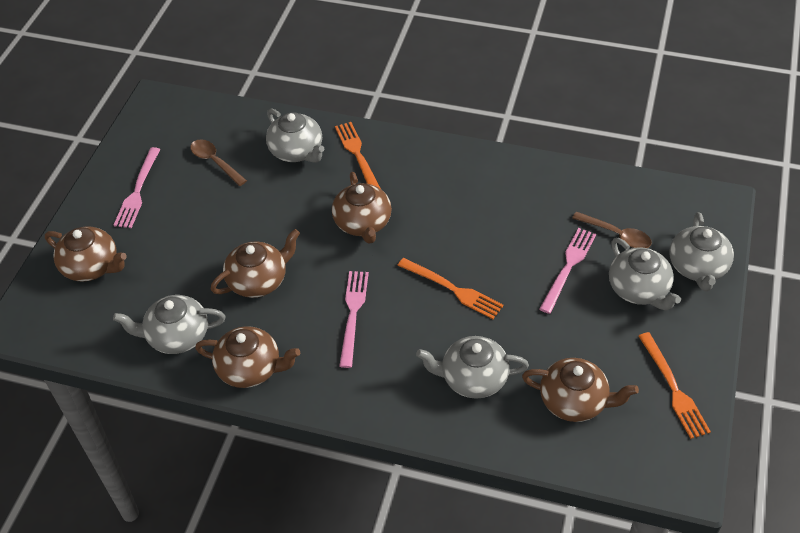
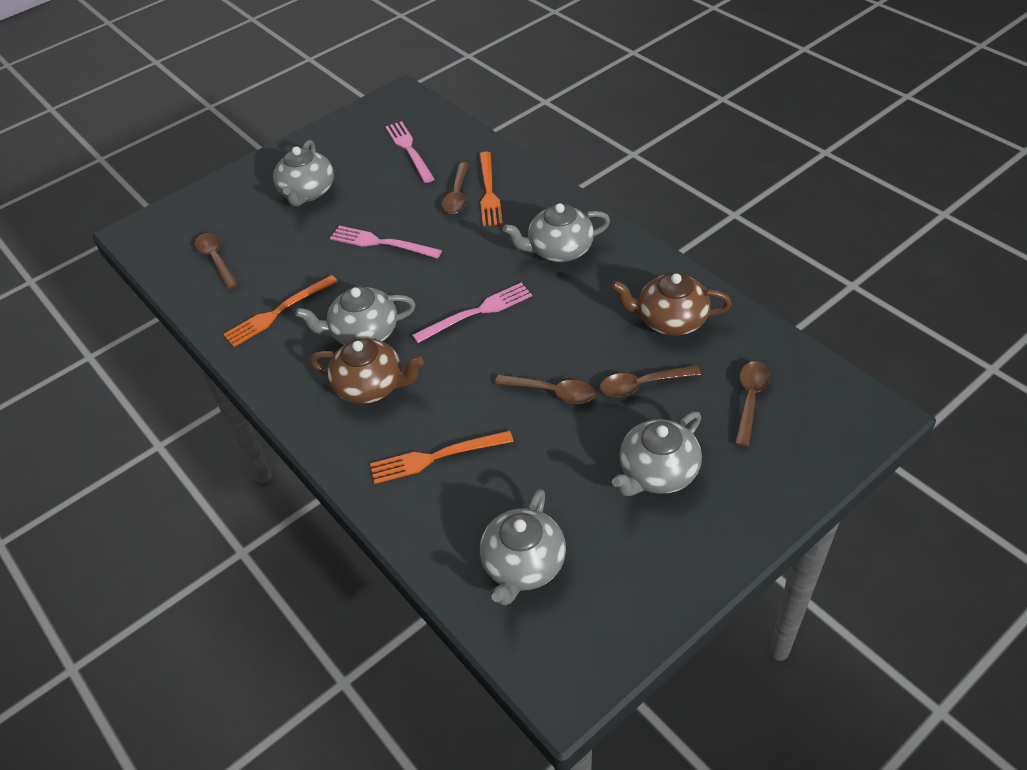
brown spoon: [190,139,247,186] [572,212,652,248] = 2 -> [195,233,239,289] [442,162,469,214] [495,374,595,404] [600,365,701,397] [735,361,770,447] = 5
brown teapot: [45,226,127,282] [195,326,300,388] [210,229,300,298] [332,172,392,244] [522,358,639,422] = 5 -> [310,338,424,404] [611,273,732,336] = 2

